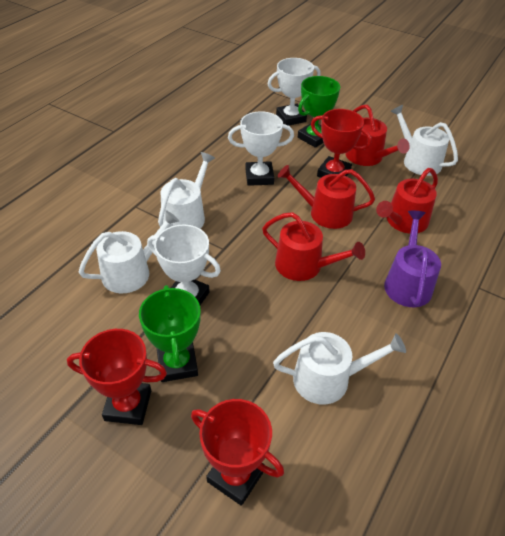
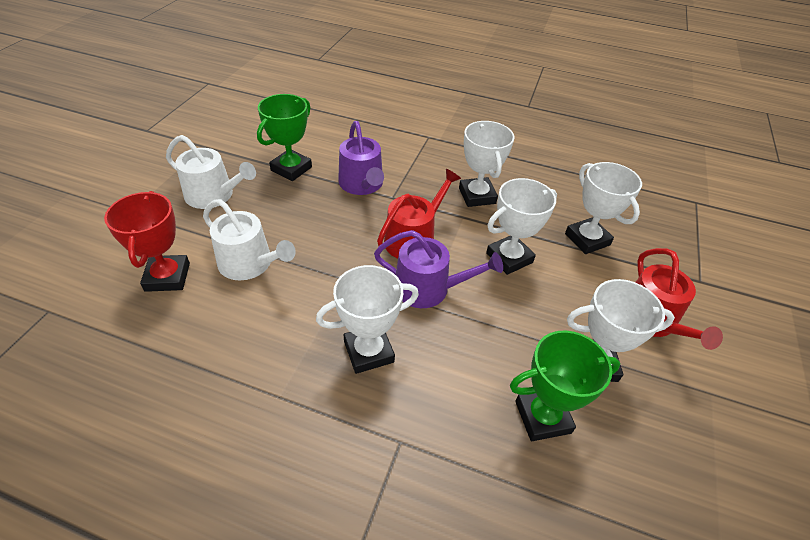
purple watering can: [384,211,441,307] = 1 -> [338,121,384,195] [374,230,503,308] = 2
red trophy: [67,329,167,425] [191,399,284,506] [311,109,372,178] = 3 -> [104,191,190,292] = 1
red watering can: [262,212,365,281] [278,165,375,229] [345,105,410,166] [376,168,438,234] = 4 -> [377,169,461,259] [635,248,723,350] = 2
white trophy: [147,224,221,305] [228,111,294,186] [268,58,321,126] = 3 -> [316,265,419,374] [459,121,515,207] [486,178,557,275] [565,162,642,254] [567,279,675,382] = 5
white watering can: [79,210,179,293] [158,152,215,229] [273,332,406,405] [390,105,458,176] = 4 -> [166,135,256,209] [203,199,296,280] = 2

